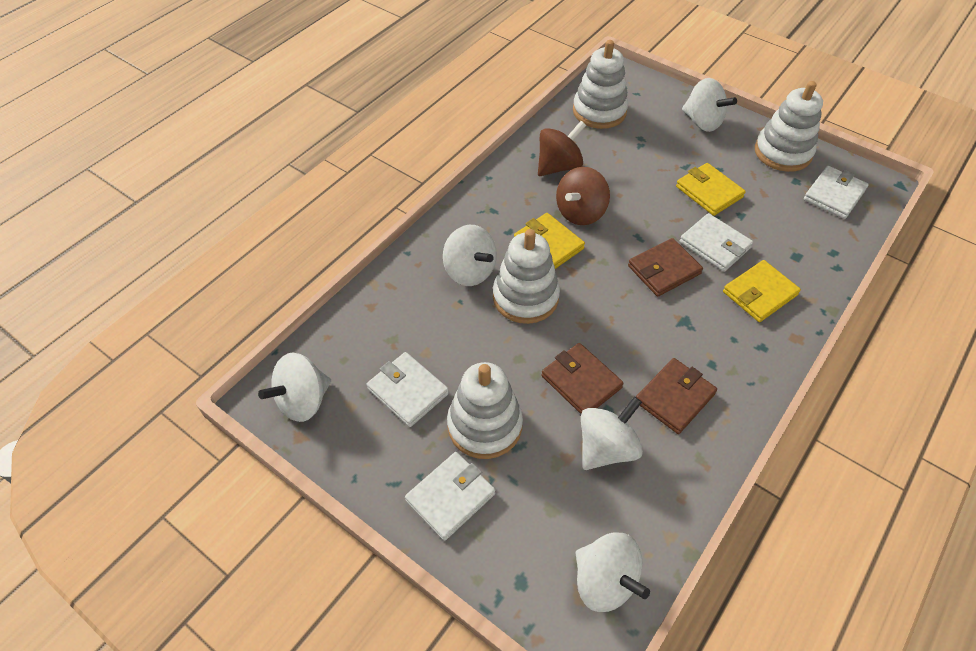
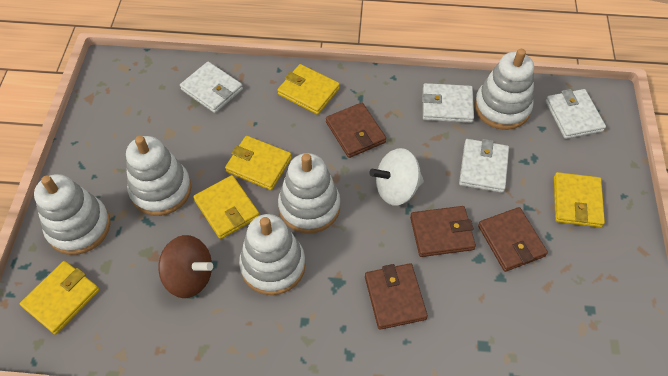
brown spinning top: [538,121,586,176] [556,167,610,225] = 2 -> [158,235,213,298] = 1
brown wallet: [541,343,624,414] [628,238,703,297] [636,358,717,434] = 3 -> [326,103,386,158] [365,263,428,330] [410,206,476,257] [478,207,548,272] = 4
white spinning top: [258,353,331,422] [443,225,497,286] [576,532,650,612] [581,396,643,470] [682,78,737,132] = 5 -> [369,148,424,206] = 1
white stacking toy: [447,362,523,459] [493,229,560,324] [573,40,628,129] [755,81,823,172] = 4 -> [34,174,111,255] [126,136,191,216] [239,214,306,295] [278,153,340,233] [475,49,534,130] = 5
yellow wallet: [514,213,585,269] [676,163,746,216] [723,260,801,322] = 3 -> [20,261,100,335] [193,175,260,239] [225,136,292,190] [277,64,340,115] [554,172,605,228] = 5

